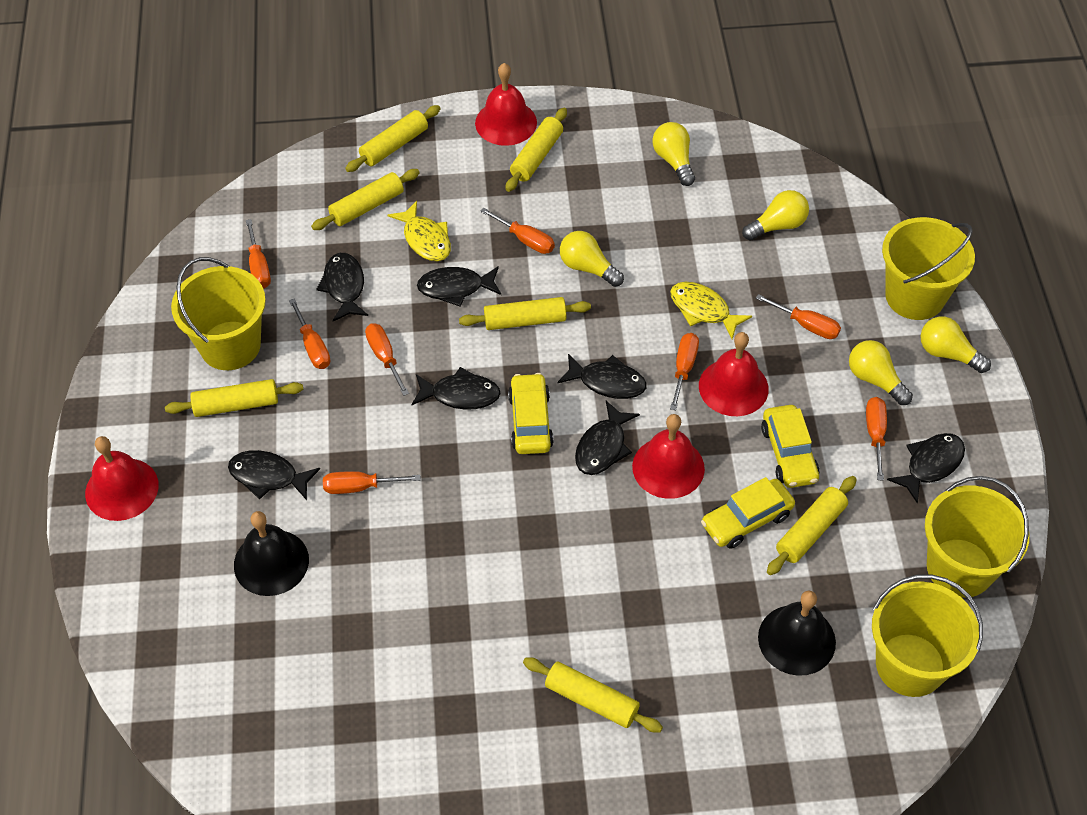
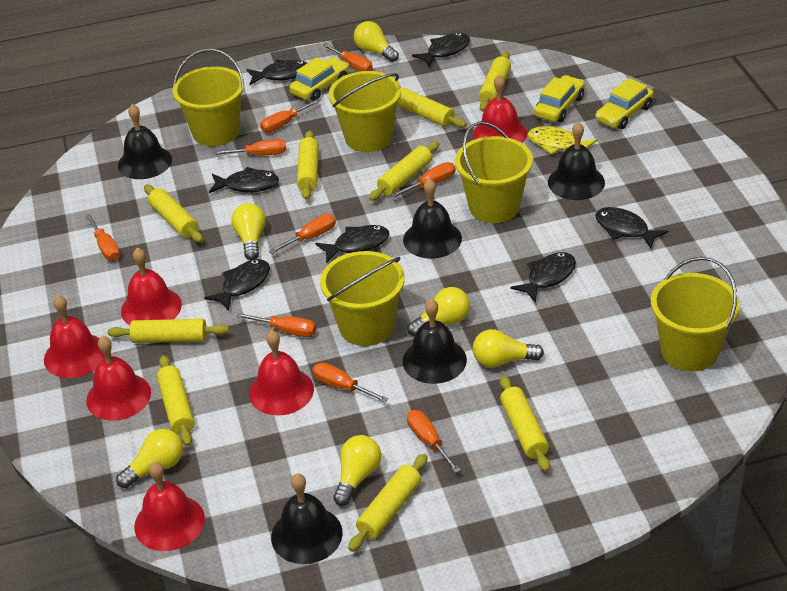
black bell: [234,511,309,596] [758,591,836,676] = 2 -> [118,104,172,179] [271,474,343,564] [403,178,462,259] [403,299,467,384] [548,122,605,200] = 5
orange screwdriver: [246,219,271,289] [289,298,331,369] [323,471,421,494] [365,323,409,396] [480,207,555,254] [670,333,699,410] [755,294,841,339] [866,397,887,481] = 8 -> [85,214,120,260] [214,139,286,155] [237,313,316,337] [260,99,321,132] [269,214,336,254] [312,363,388,402] [322,43,373,72] [391,162,456,198] [407,410,461,473] = 9
red bell: [85,436,159,521] [475,63,537,146] [632,414,705,499] [699,332,769,416] = 4 -> [44,295,105,378] [86,336,151,421] [121,248,182,325] [134,462,205,551] [249,330,314,415] [473,75,527,143] = 6
yellow bucket: [171,257,266,370] [872,574,983,697] [882,217,975,320] [925,476,1029,598] = 4 -> [173,48,244,146] [320,251,405,346] [329,71,401,152] [455,122,533,223] [651,257,740,371] = 5
yellow fish: [388,201,451,261] [670,282,752,339] = 2 -> [528,126,598,155] = 1
yellow light bulb: [560,231,624,287] [653,122,695,186] [742,190,809,241] [849,340,913,405] [921,316,991,373] = 5 -> [116,429,183,488] [231,203,266,260] [333,435,381,506] [354,21,399,62] [407,287,470,336] [473,329,544,368] = 6
yellow rolling pin: [165,379,303,417] [311,169,420,230] [345,105,441,172] [459,297,591,330] [505,108,567,192] [523,657,663,733] [767,476,857,575] = 7 -> [108,319,229,343] [144,184,203,242] [157,355,195,446] [297,130,319,200] [348,454,428,552] [369,141,439,201] [397,88,467,128] [479,51,511,112] [500,375,550,472] = 9

